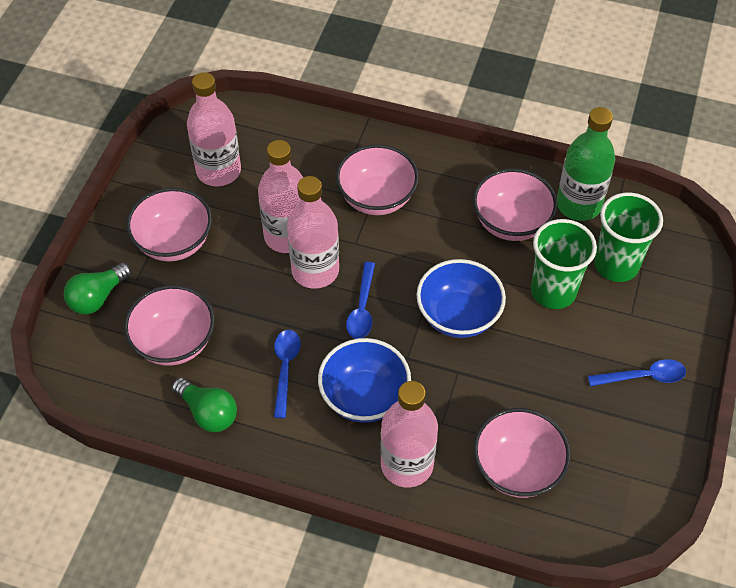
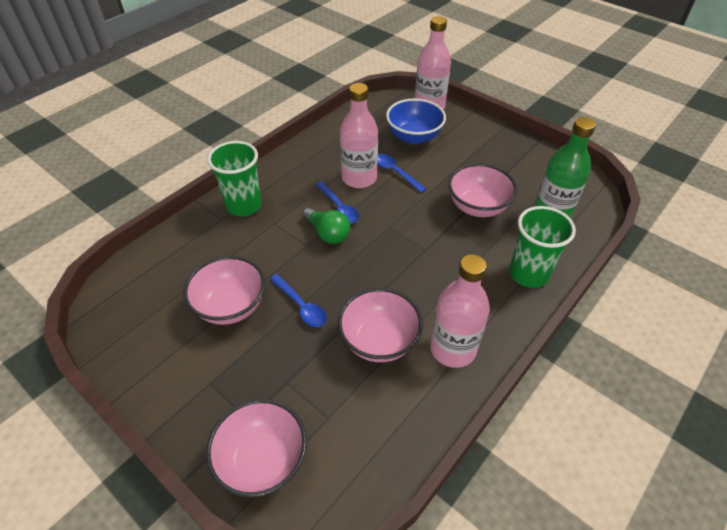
blue bowl: [318,338,411,423] [416,259,506,338] = 2 -> [386,98,446,144] = 1
green light bulb: [64,263,131,315] [172,378,237,432] = 2 -> [302,208,350,244] = 1
pink bottle: [187,72,241,186] [258,140,303,253] [287,176,339,289] [380,381,438,488] = 4 -> [340,83,378,188] [415,16,451,110] [430,254,490,368] = 3
pink bowl: [124,285,215,365] [126,188,212,262] [336,144,419,215] [473,168,557,241] [473,408,571,498] = 5 -> [183,256,265,325] [206,399,307,497] [338,288,423,362] [448,164,517,217] = 4

